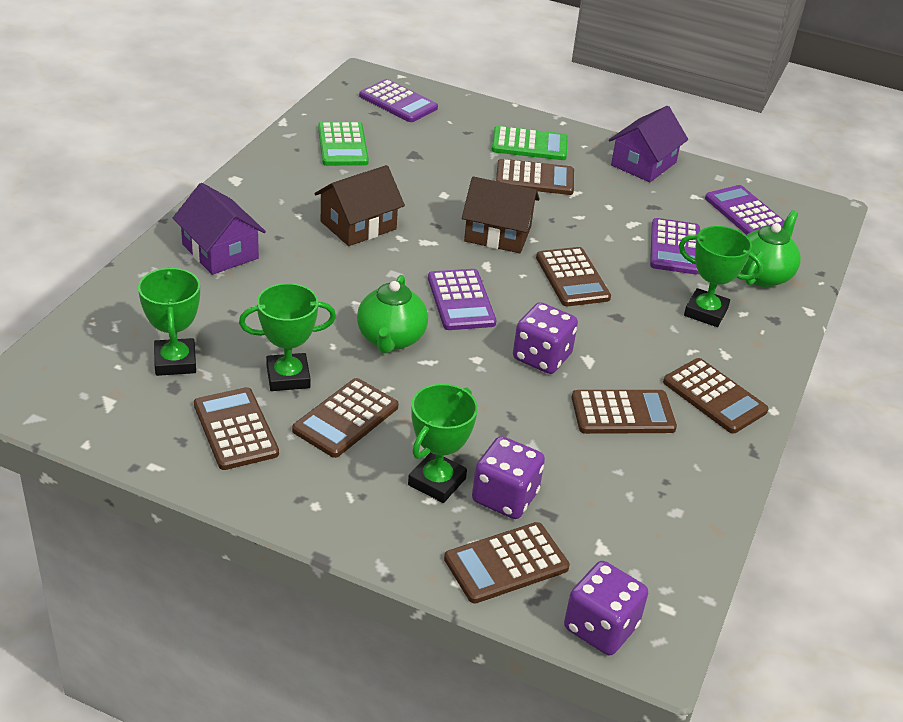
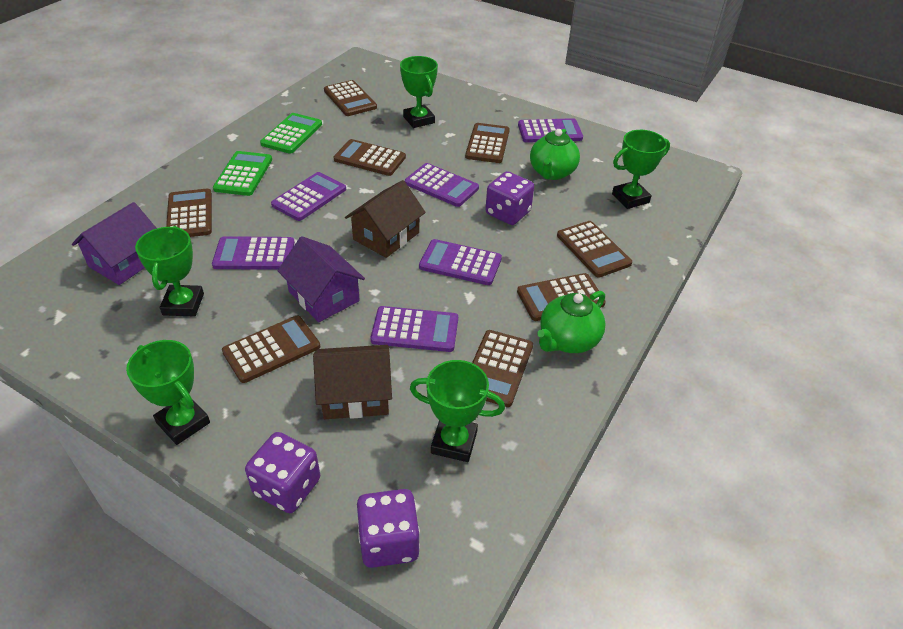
brown calculator: [194,387,279,470] [292,378,399,458] [444,522,570,603] [496,159,574,195] [536,247,611,306] [572,390,677,434] [663,358,769,434] = 7 -> [166,189,212,237] [222,316,320,383] [324,80,377,116] [334,139,406,176] [465,123,510,163] [472,330,533,407] [517,273,606,321] [557,221,632,278] = 8
green trophy: [138,267,200,376] [239,283,336,391] [408,384,478,503] [679,226,763,327] = 4 -> [126,340,210,445] [135,226,204,317] [400,56,438,128] [410,360,505,462] [612,130,670,209] = 5
purple calculator: [359,79,438,122] [428,269,497,330] [650,218,700,275] [705,185,785,235] = 4 -> [212,236,295,270] [271,172,346,221] [371,306,458,352] [405,163,479,207] [419,239,502,285] [518,118,583,143] = 6

